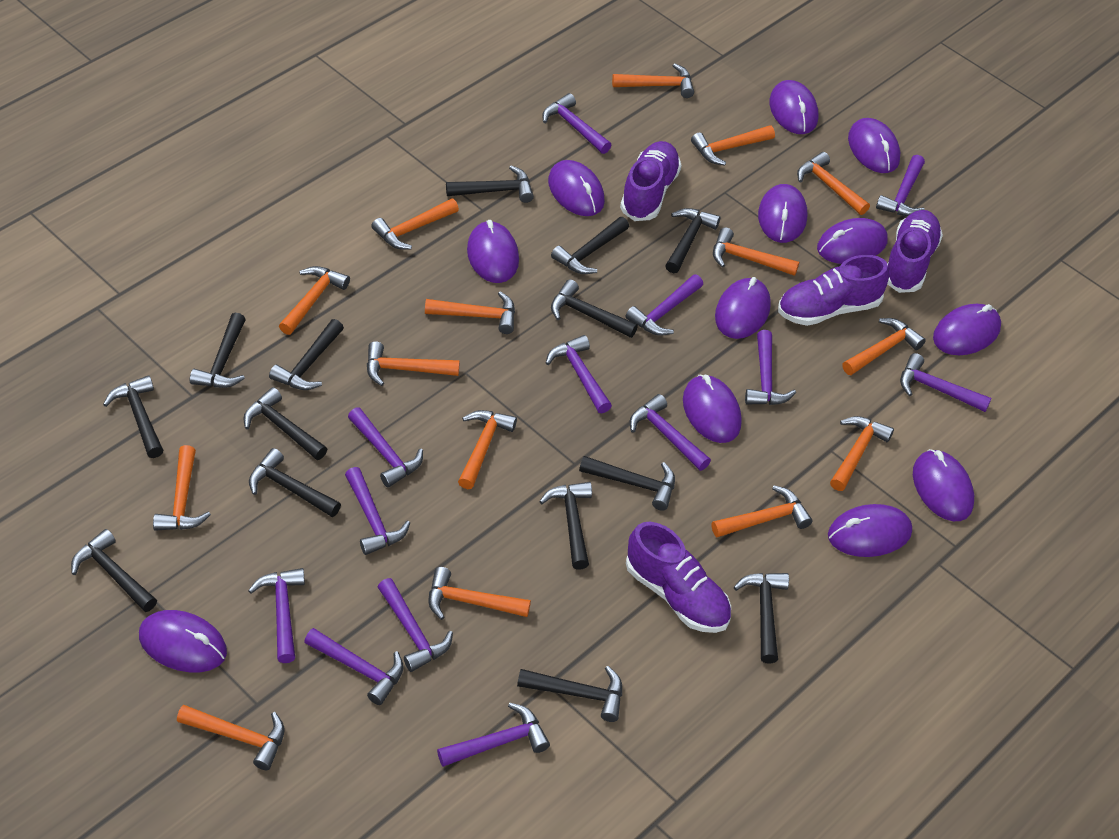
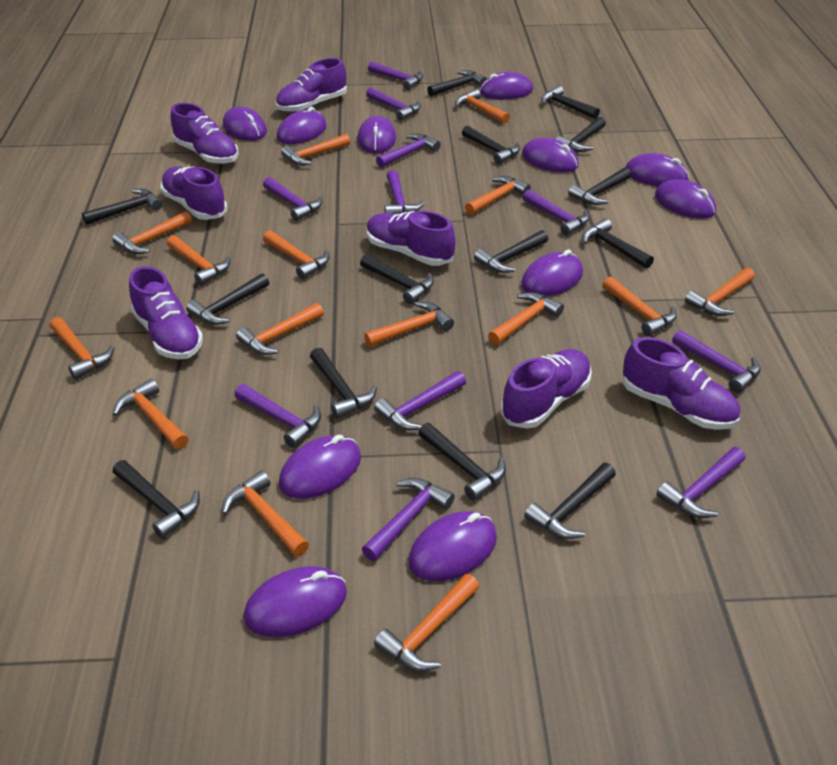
purple hammer: [248,568,305,663] [304,628,404,705] [345,467,410,555] [348,407,423,488] [378,578,453,672] [437,703,550,767] [542,93,612,154] [546,335,612,413] [625,274,703,336] [630,394,711,471] [745,330,796,405] [876,155,925,216] [900,353,991,412] = 13 -> [234,384,321,448] [263,177,322,221] [362,478,455,561] [366,87,421,121] [368,61,424,90] [374,371,466,430] [376,133,441,168] [384,170,425,214] [523,190,590,235] [656,447,746,518] [672,330,761,393] = 11
purple mouse: [139,610,227,672] [467,220,519,283] [548,160,605,216] [683,375,742,443] [715,277,771,339] [758,184,807,243] [769,80,818,134] [817,218,888,264] [828,504,912,557] [848,118,900,173] [913,449,974,521] [933,304,1001,355] = 12 -> [223,106,267,141] [244,566,347,637] [277,107,327,144] [279,434,361,499] [357,116,396,154] [408,511,497,582] [479,72,533,100] [521,249,583,297] [522,138,579,172] [626,153,689,186] [655,179,716,219] = 11
purple shoe: [620,141,681,221] [626,522,731,633] [778,255,889,326] [887,210,943,293] = 4 -> [129,266,203,359] [160,166,227,220] [171,103,239,164] [276,58,347,113] [367,211,455,266] [501,349,592,428] [623,337,740,430] = 7

